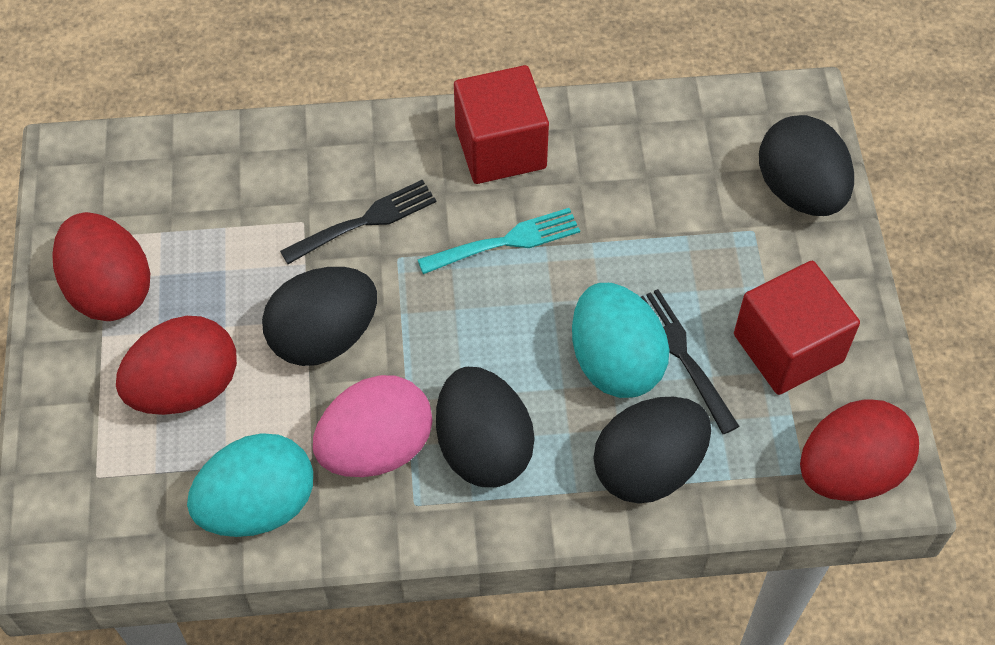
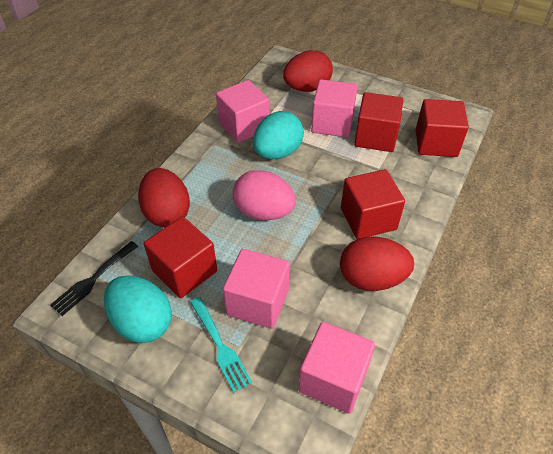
black egg: [262,267,377,366] [436,367,535,487] [594,397,711,504] [759,115,854,216] = 4 -> none = 0
black fork: [280,180,436,264] [641,289,740,434] = 2 -> [50,241,138,316] = 1
pink cube: none = 0 -> [216,80,270,143] [223,249,290,329] [299,322,375,414] [311,79,358,138] = 4
red cube: [454,65,549,184] [734,261,860,395] = 2 -> [144,216,217,298] [341,169,405,239] [354,92,403,152] [416,99,469,157] = 4

